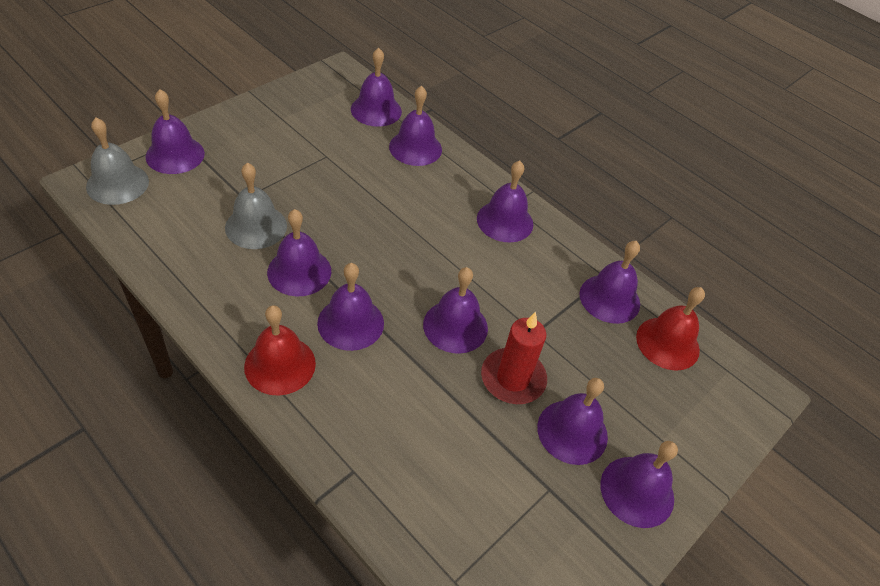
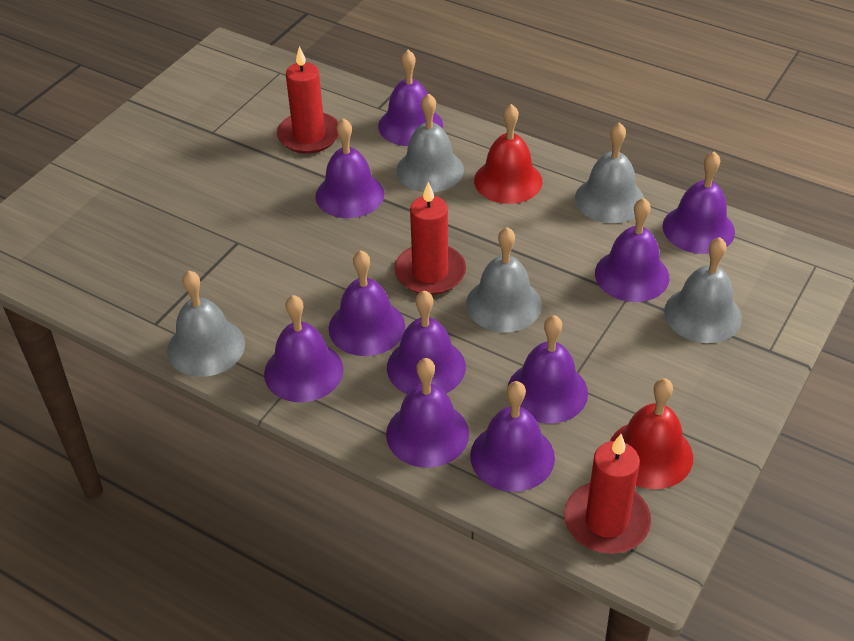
grey bell: [86,118,149,205] [225,163,287,249] = 2 -> [167,271,245,377] [396,93,464,192] [466,227,542,332] [575,122,644,223] [664,237,742,343] = 5
red candle: [481,312,547,404] = 1 -> [277,46,339,154] [394,182,466,295] [564,434,651,554] = 3

